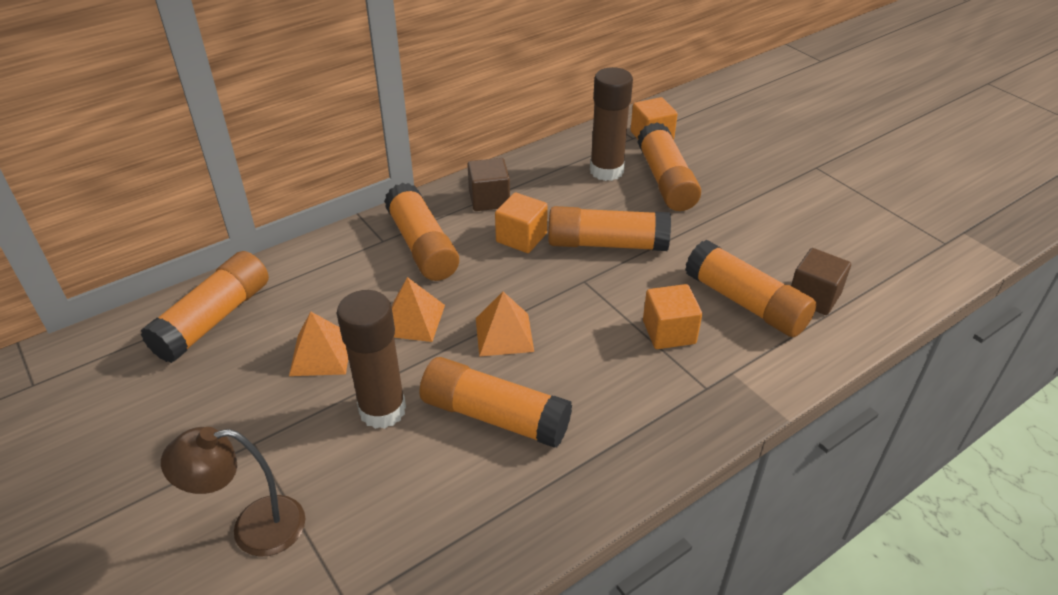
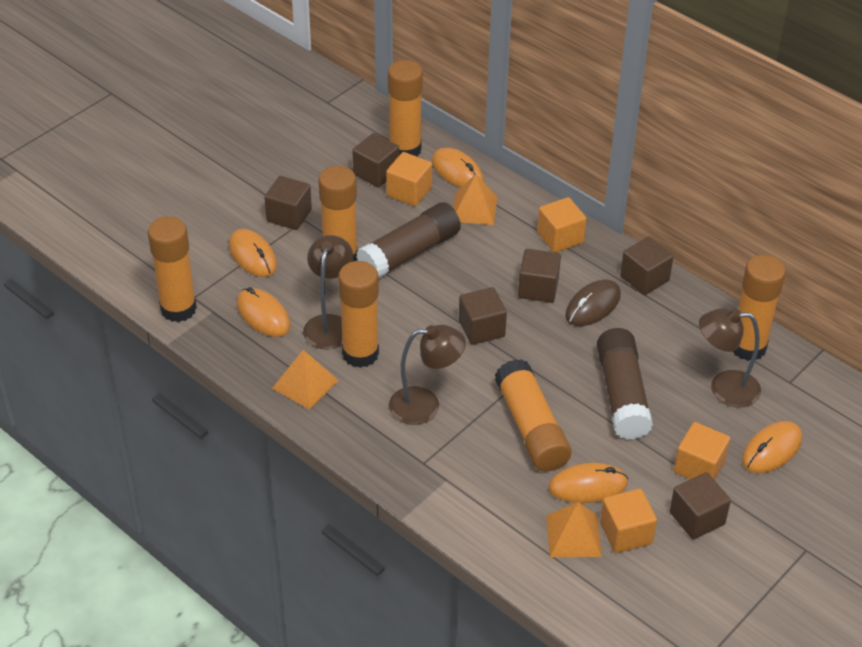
brown cube: [467,158,510,211] [791,248,851,315] = 2 -> [264,176,312,230] [352,133,399,188] [459,287,507,345] [518,249,561,303] [620,237,674,295] [670,472,731,539] = 6
brown lamp: [161,427,305,557] = 1 -> [303,235,353,349] [389,325,466,425] [699,308,761,408] = 3
brown mouse: none = 0 -> [565,279,621,326] = 1
orange cube: [495,192,548,253] [631,97,678,140] [643,284,702,349] = 3 -> [386,152,432,206] [537,197,586,253] [600,489,657,553] [674,422,730,480] = 4
orange mouse: none = 0 -> [229,229,277,277] [237,287,290,337] [432,148,484,188] [549,463,628,503] [742,421,802,473] = 5

